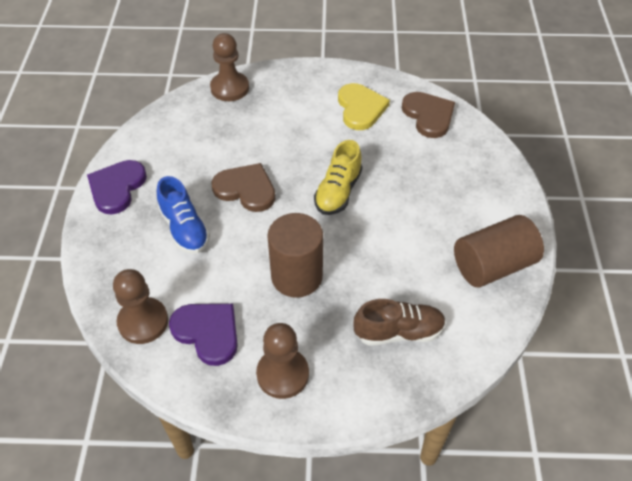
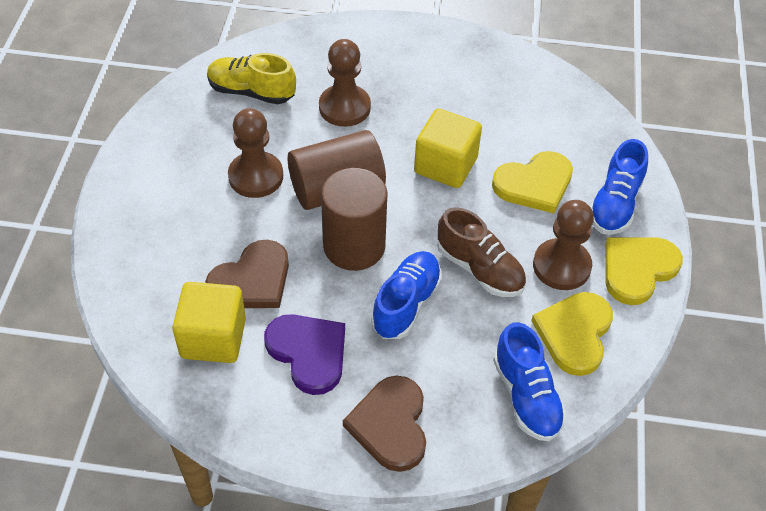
blue shoe: [157,176,210,254] = 1 -> [371,251,442,339] [493,322,567,441] [591,139,648,235] = 3
purple heart: [87,160,147,214] [169,304,238,366] = 2 -> [264,314,345,395] = 1
yellow cube: none = 0 -> [172,282,246,363] [414,109,482,188] = 2
yellow heart: [338,83,390,130] = 1 -> [492,151,573,213] [531,292,613,376] [605,237,683,305] = 3

